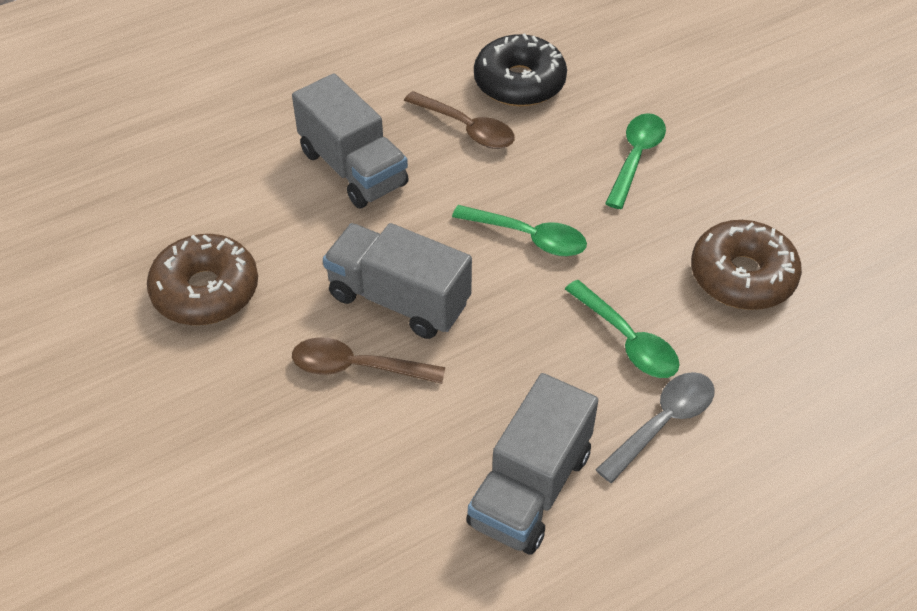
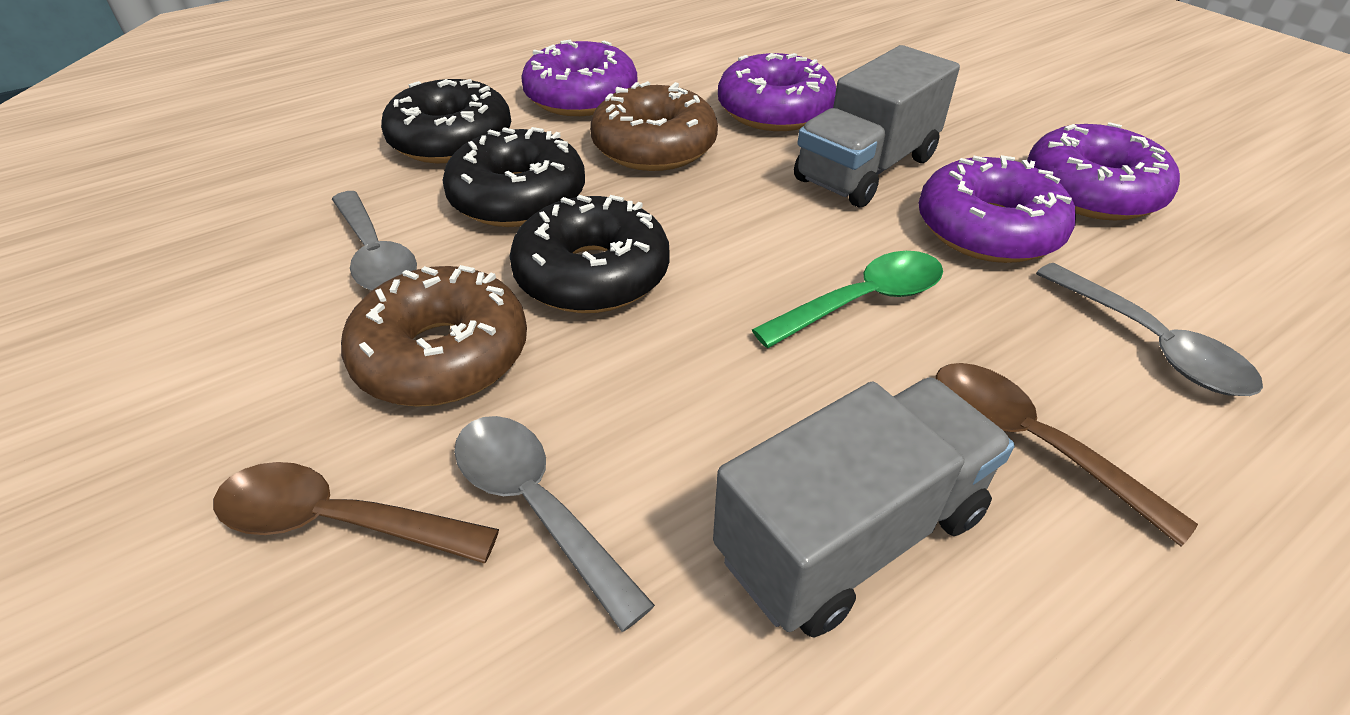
black donut: [474,33,567,106] = 1 -> [381,79,511,163] [442,127,585,227] [509,195,670,313] = 3
green spoon: [452,205,587,256] [565,280,679,378] [605,113,666,209] = 3 -> [752,251,943,348] = 1
grey spoon: [595,372,715,483] = 1 -> [332,191,417,290] [454,416,655,632] [1036,263,1263,396] = 3
grey truck: [292,73,408,208] [323,223,472,339] [466,373,598,555] = 3 -> [713,377,1015,638] [794,45,960,208] = 2
purple donut: none = 0 -> [521,40,637,116] [718,53,836,131] [918,155,1076,263] [1027,122,1180,221] = 4

